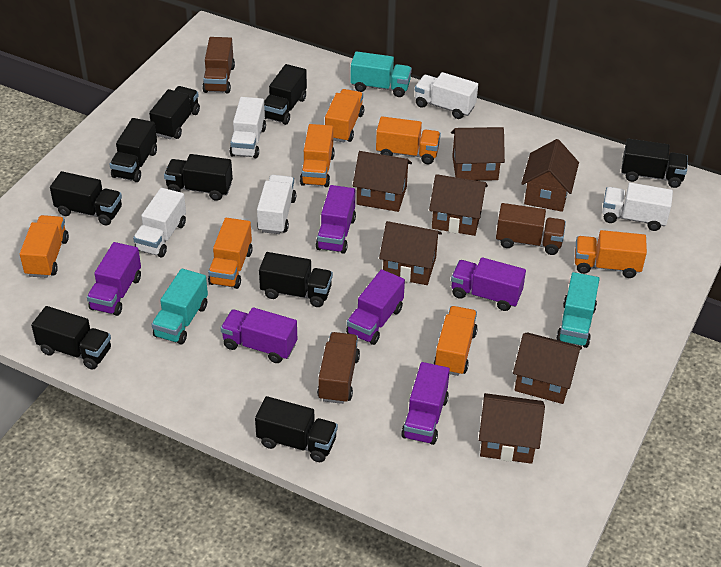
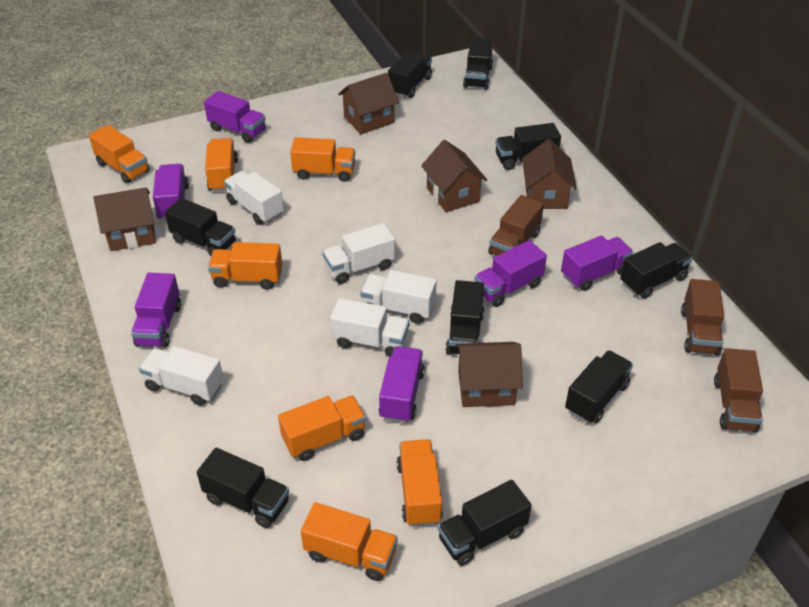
brown house: [353,151,412,212] [379,221,442,285] [429,174,488,236] [451,127,505,181] [479,393,545,464] [513,332,582,404] [521,139,579,212] = 7 -> [93,187,156,251] [338,73,399,134] [421,140,487,212] [456,342,523,407] [522,139,577,209] = 5
turquoise truck: [151,269,208,345] [350,51,412,97] [556,272,600,348] = 3 -> none = 0

